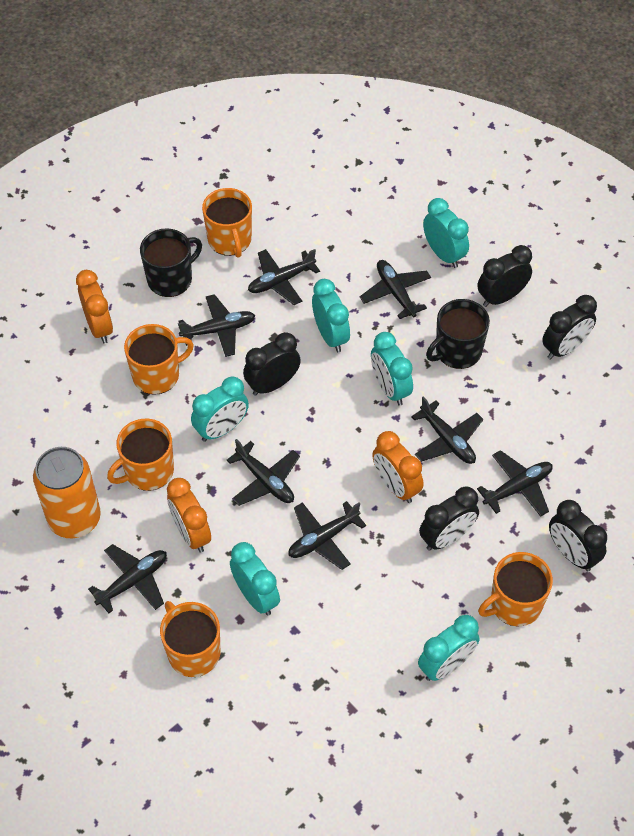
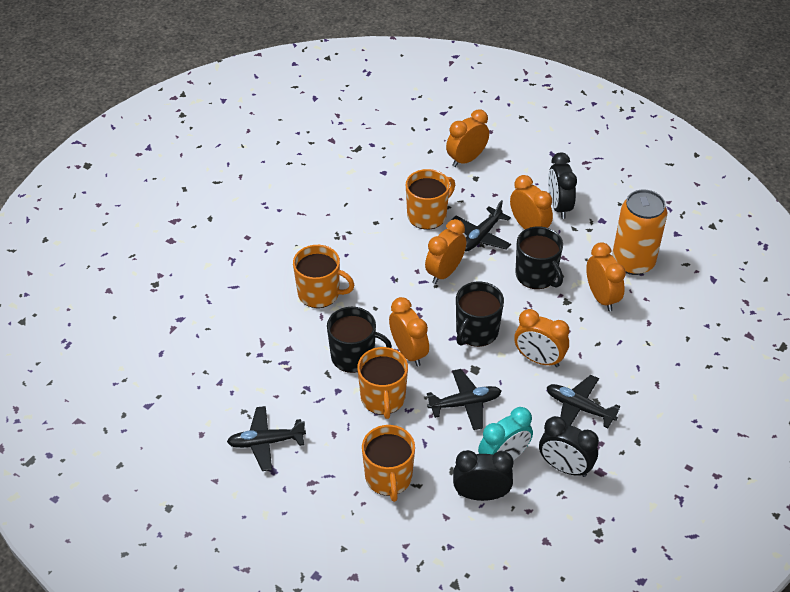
black clock: [243,332,301,396] [419,487,479,551] [477,245,532,307] [542,295,597,360] [549,500,607,571] = 5 -> [453,450,514,501] [539,416,599,477] [548,153,577,219] = 3
black mug: [140,228,202,297] [426,299,490,369] = 2 -> [327,307,392,373] [456,282,504,347] [516,226,563,289] = 3
black plane: [88,544,167,613] [178,294,255,357] [226,439,300,506] [248,249,320,305] [288,501,366,570] [360,260,431,319] [411,396,484,464] [477,450,553,517] = 8 -> [227,406,306,471] [427,369,501,430] [452,200,511,252] [547,375,621,428] = 4
orange clock: [76,270,113,344] [167,478,211,553] [372,431,423,503] = 3 -> [389,297,429,366] [425,219,466,284] [446,109,489,167] [510,175,553,229] [514,309,569,367] [586,242,626,311] = 6
orange mug: [107,418,174,491] [124,324,194,395] [160,601,220,677] [202,188,252,258] [478,552,553,627] = 5 -> [293,245,354,308] [357,347,408,419] [362,425,415,502] [406,169,455,230] = 4
turquoise clock: [191,377,249,442] [230,542,280,616] [312,279,350,352] [371,332,413,406] [418,615,480,681] [423,198,469,268] = 6 -> [478,407,533,461] = 1

